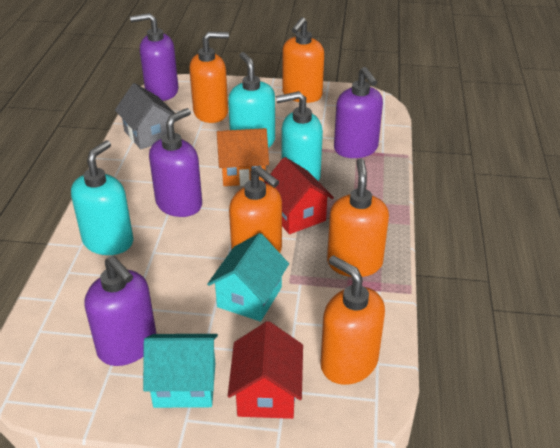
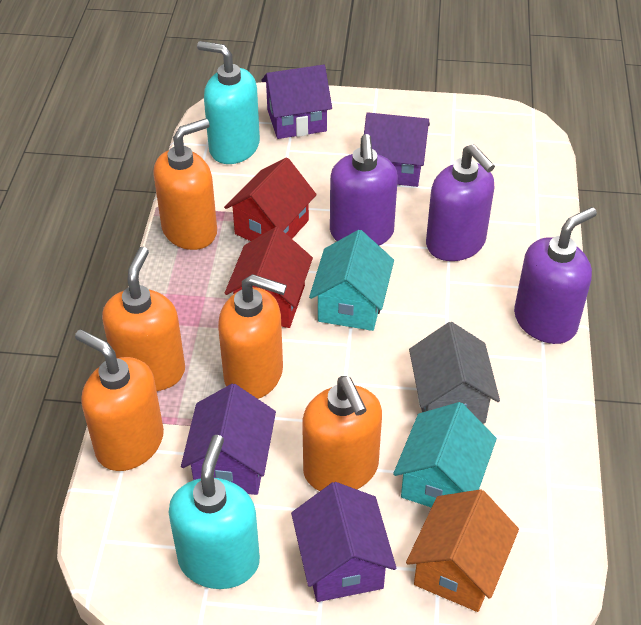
purple house: none = 0 -> [181,384,276,495] [261,65,332,139] [291,482,396,602] [364,112,430,187] = 4
purple soap dispenser: [84,256,156,366] [130,13,179,101] [149,108,202,217] [334,67,383,158] = 4 -> [330,134,398,245] [426,144,495,261] [514,207,597,344] = 3
turquoise soap dispenser: [71,140,134,255] [228,52,275,148] [276,91,323,182] = 3 -> [168,435,260,589] [197,41,260,164] = 2

